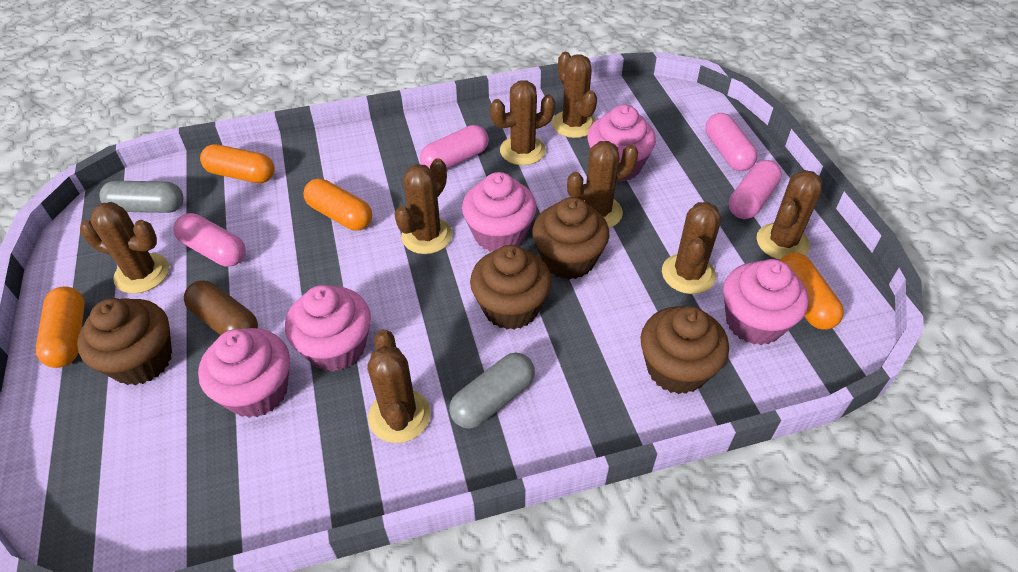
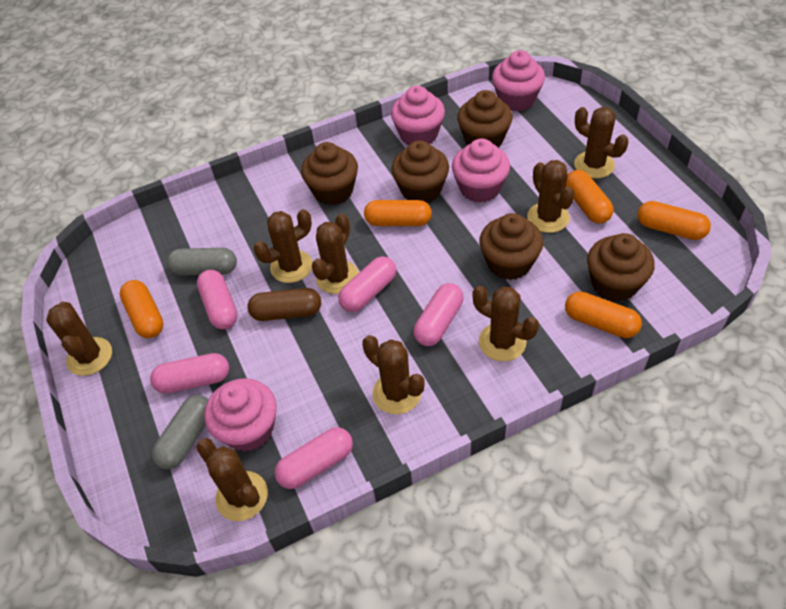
brown cupcake: [77,298,172,385] [470,245,552,330] [532,197,610,280] [640,306,729,394] = 4 -> [301,142,358,205] [391,140,449,203] [457,90,513,148] [479,213,543,280] [587,233,655,302] = 5
orange capsule: [36,286,85,368] [200,144,274,183] [303,178,372,231] [780,253,844,330] = 4 -> [120,280,164,338] [364,200,432,226] [565,291,642,338] [566,170,614,223] [637,201,711,240] = 5
pink capsule: [173,213,246,267] [420,125,489,169] [705,113,758,171] [729,160,782,219] = 4 -> [150,353,229,393] [197,270,238,329] [275,427,353,489] [338,256,396,312] [413,283,464,346] = 5
pink cupcake: [198,328,290,418] [285,285,371,372] [462,172,537,252] [587,105,656,182] [723,259,809,345] = 5 -> [204,378,277,452] [391,86,445,145] [452,138,510,203] [492,50,545,112] = 4

